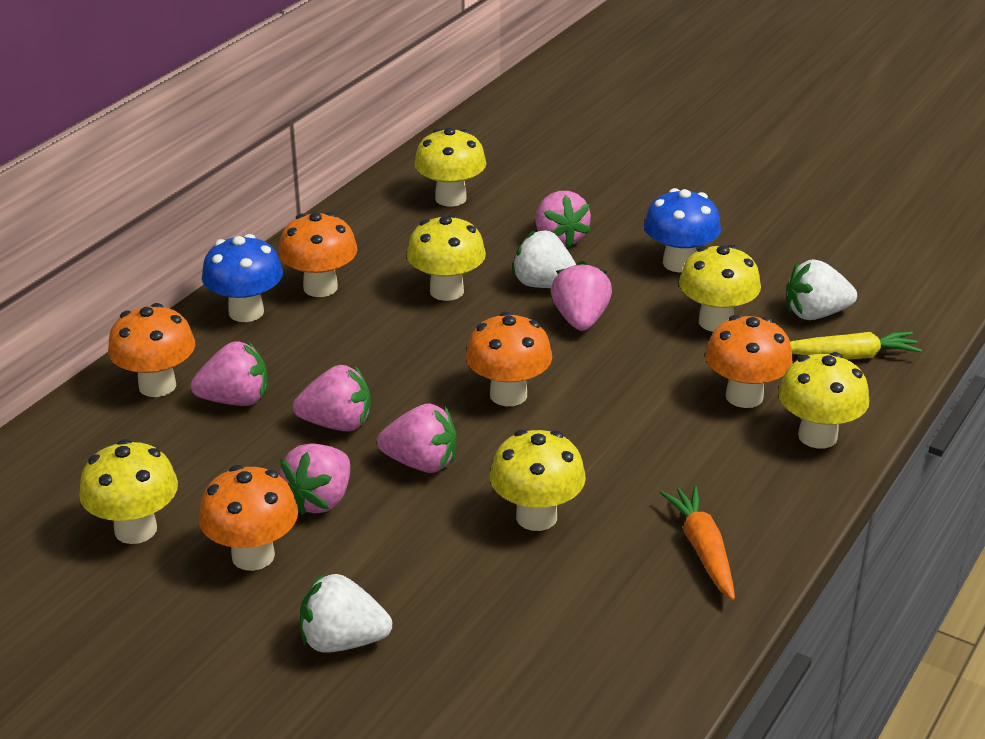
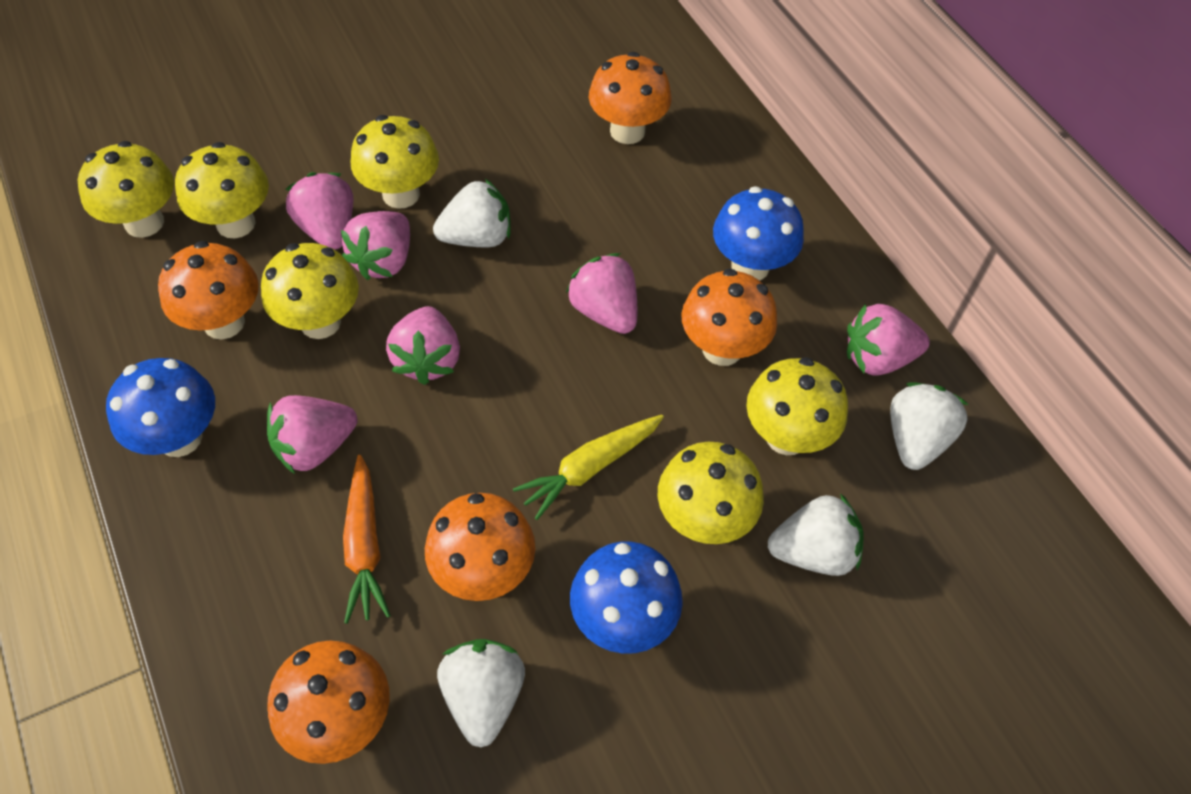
blue mushroom: [202,234,283,322] [644,188,721,273] = 2 -> [106,358,215,457] [570,541,683,654] [713,186,804,280] = 3
white strawberry: [300,573,392,653] [512,230,576,288] [786,259,857,320] = 3 -> [433,179,511,247] [437,639,525,747] [768,493,864,576] [890,382,969,470] = 4

